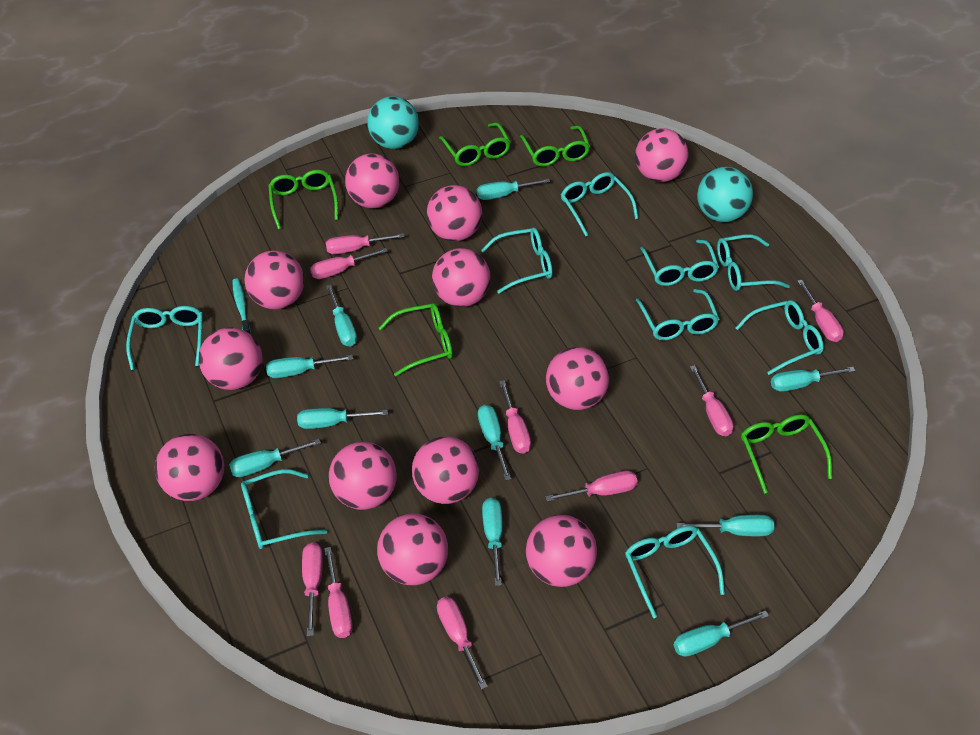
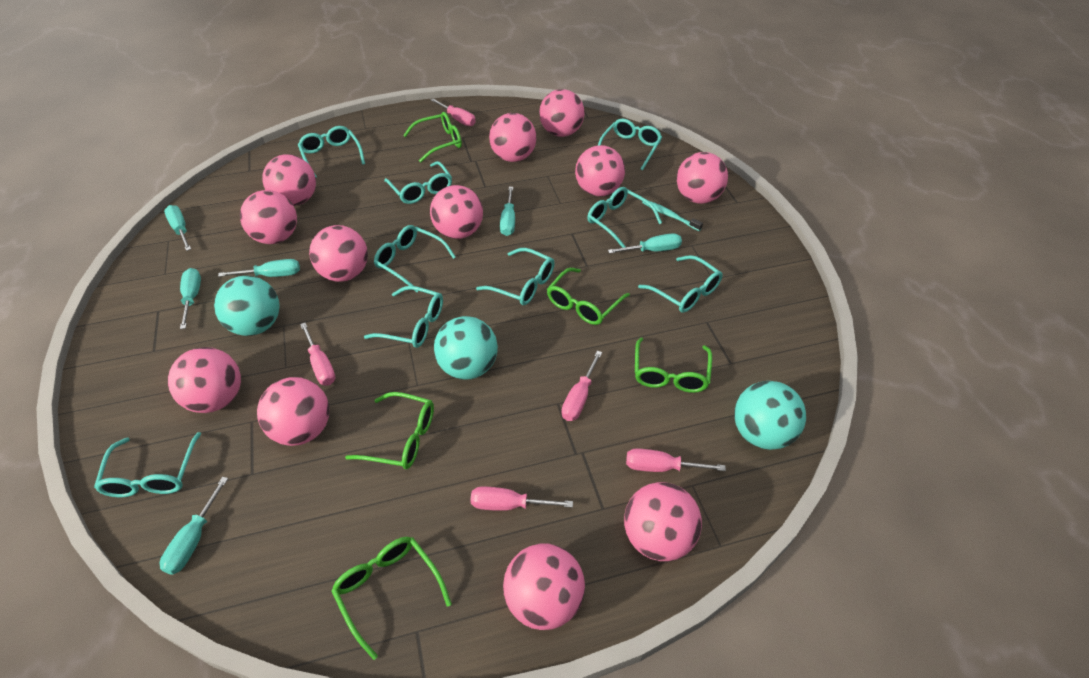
pink screwdriver: [302,543,323,636] [310,248,388,279] [324,547,353,638] [326,233,404,254] [437,597,488,690] [499,380,531,454] [545,471,638,502] [690,365,734,436] [797,280,844,342] = 9 -> [300,323,336,386] [431,98,476,126] [470,486,573,511] [562,351,602,421] [626,448,726,472] = 5
turquoise ball: [367,96,419,149] [697,167,753,222] = 2 -> [214,276,280,336] [434,316,498,379] [734,381,806,450] = 3
turquoise screwdriver: [229,439,321,477] [266,355,353,378] [297,408,388,429] [326,285,357,346] [477,178,550,200] [478,405,511,481] [482,498,503,586] [674,610,769,657] [676,515,775,536] [771,367,855,392] = 10 -> [160,477,228,574] [164,205,191,251] [180,268,201,329] [218,259,300,277] [500,187,515,236] [608,233,682,254] = 6

